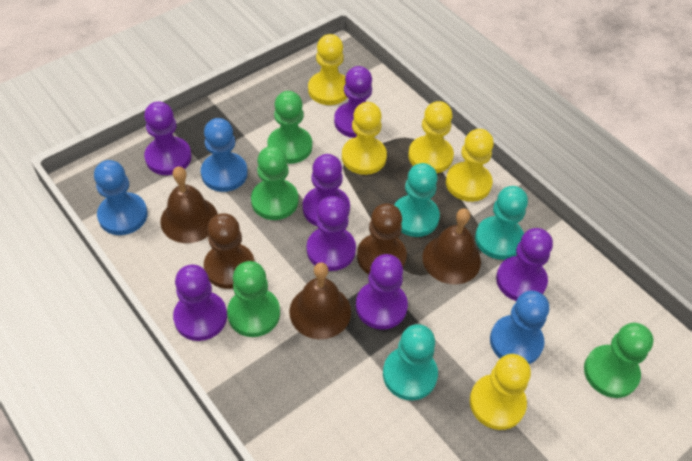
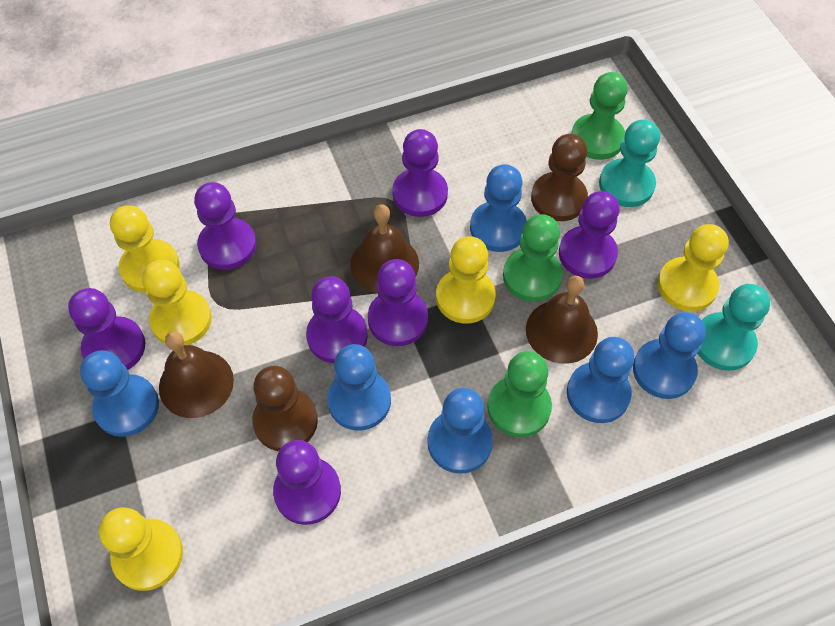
blue pawn: [94,160,148,235] [201,118,248,192] [490,291,549,364] = 3 -> [80,350,159,437] [327,344,391,430] [427,388,493,474] [470,164,527,252] [567,337,634,423] [633,312,706,399] = 6
green pawn: [227,261,280,337] [251,146,299,220] [267,91,312,164] [584,323,653,398] = 4 -> [487,351,552,437] [503,214,563,302] [571,72,628,160] = 3
turquoise pawn: [383,324,438,400] [394,163,440,237] [475,186,528,260] = 3 -> [599,119,660,207] [698,284,770,371] = 2

